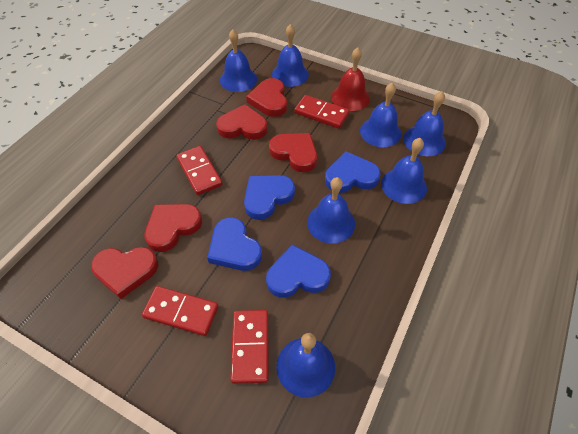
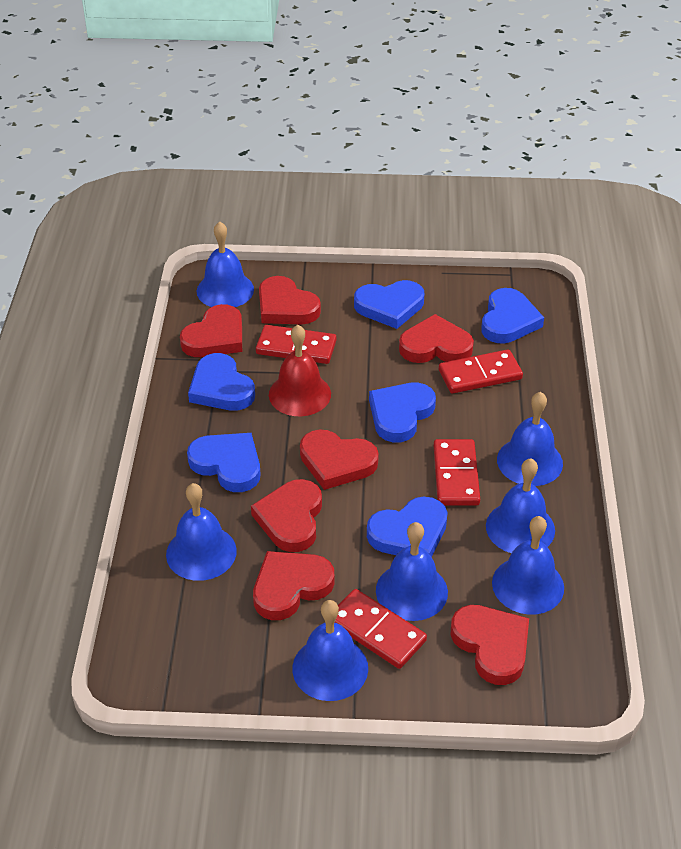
blue heart: [207,217,262,271] [244,175,295,220] [266,244,331,298] [325,151,381,193] = 4 -> [187,433,261,492] [188,353,255,411] [354,280,424,329] [367,497,448,557] [369,382,436,442] [481,288,544,344] = 6
red heart: [91,247,158,299] [144,204,202,252] [216,104,268,140] [246,78,287,117] [269,133,317,172] = 5 -> [180,304,242,357] [251,479,322,552] [253,551,335,620] [259,276,321,324] [300,429,379,490] [399,314,474,363] [451,605,529,685] = 7

